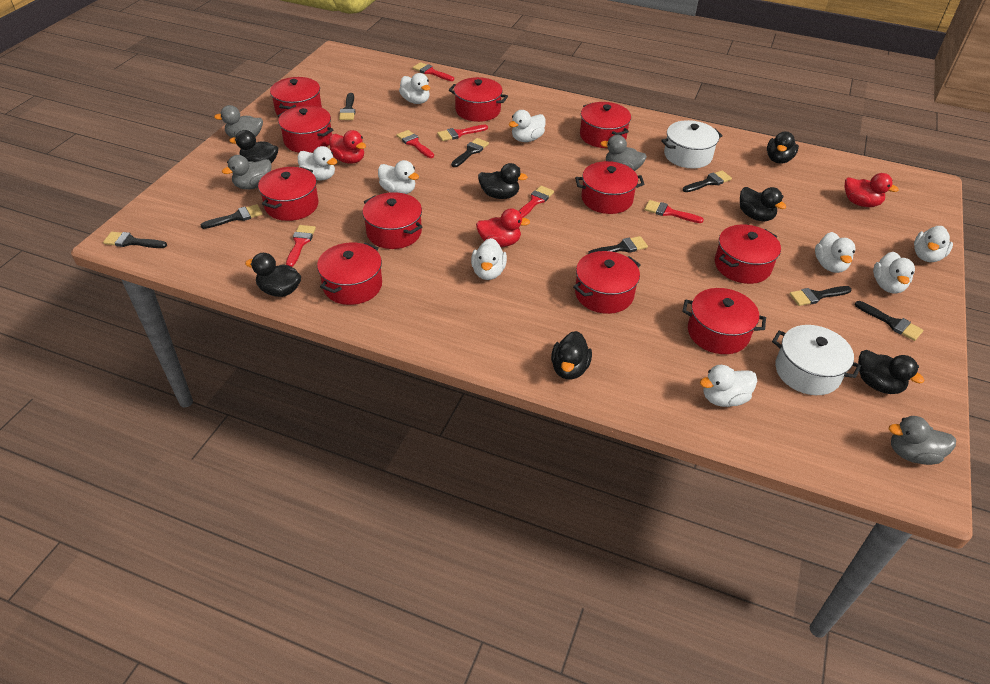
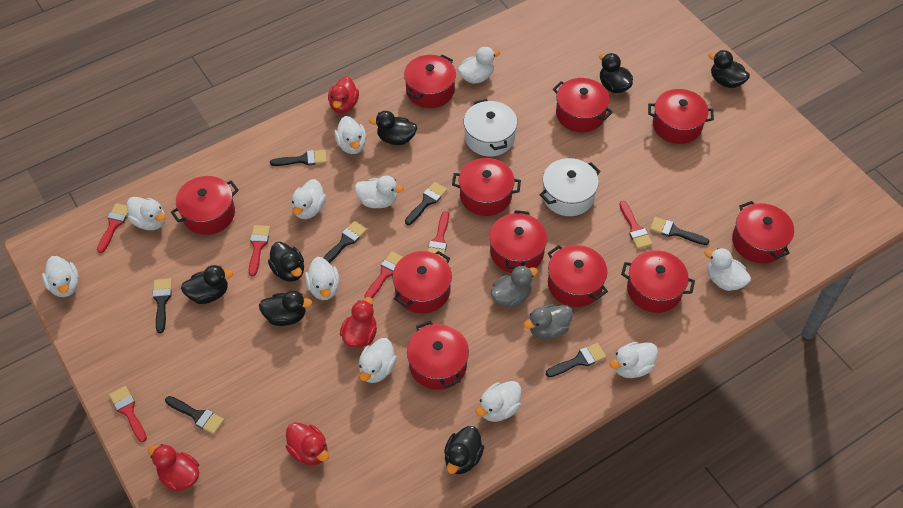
black brush: [103,232,167,248] [201,204,263,229] [339,93,355,120] [451,138,489,167] [588,236,648,254] [683,171,732,192] [789,286,852,306] [855,301,923,341] = 8 -> [152,279,172,333] [165,396,224,434] [270,150,327,166] [323,221,367,263] [405,182,447,225] [546,343,606,377] [650,217,709,245] = 7
grey duck: [214,105,263,138] [222,155,272,189] [600,135,647,171] [889,416,956,465] = 4 -> [491,265,538,308] [524,304,573,339] = 2
red duck: [329,130,366,164] [476,208,530,247] [844,173,899,207] = 3 -> [148,444,199,492] [286,422,329,465] [328,76,359,114] [340,297,377,348] = 4
white duck: [298,146,337,180] [378,160,419,194] [399,73,430,104] [471,238,507,280] [509,110,546,142] [700,365,757,407] [815,232,856,273] [873,252,915,293] [914,226,953,262] = 9 -> [42,256,79,297] [127,197,166,230] [292,179,326,219] [305,257,340,300] [334,116,366,154] [355,176,404,208] [359,338,397,383] [458,47,500,84] [476,381,521,422] [610,342,658,378] [704,248,751,291] = 11

